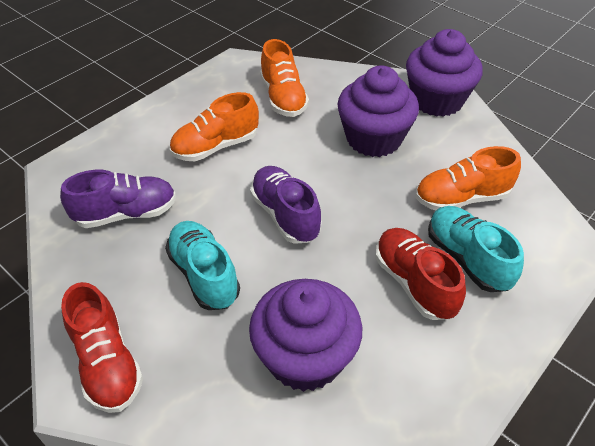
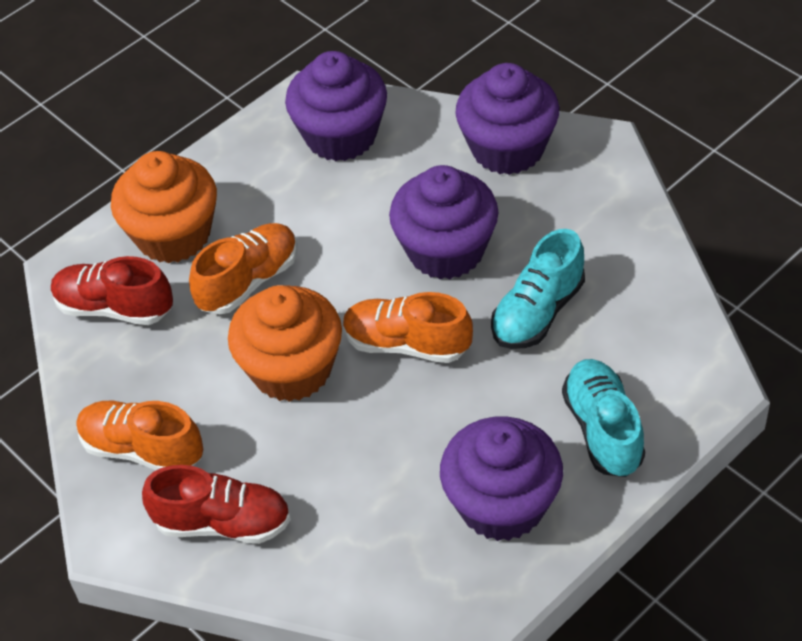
orange cupcake: none = 0 -> [111,151,217,263] [228,285,342,402] = 2
purple cupcake: [249,279,362,392] [338,65,419,157] [406,29,483,117] = 3 -> [285,51,387,161] [389,165,498,279] [440,416,563,541] [455,63,559,175] = 4
purple shoe: [60,170,176,228] [250,166,322,244] = 2 -> none = 0

